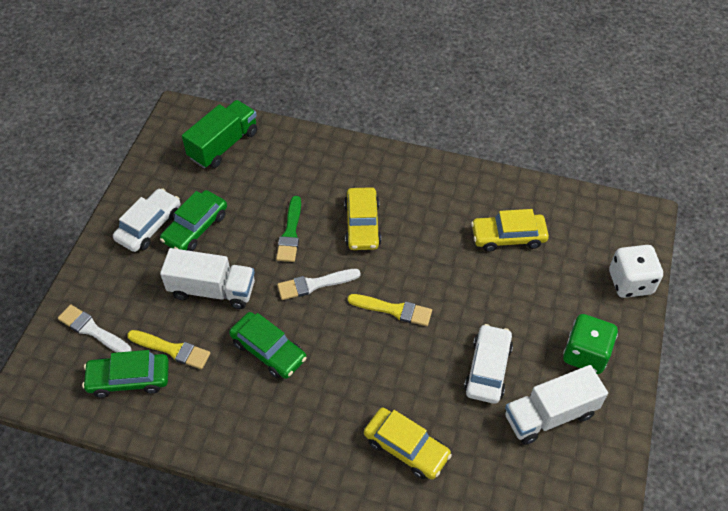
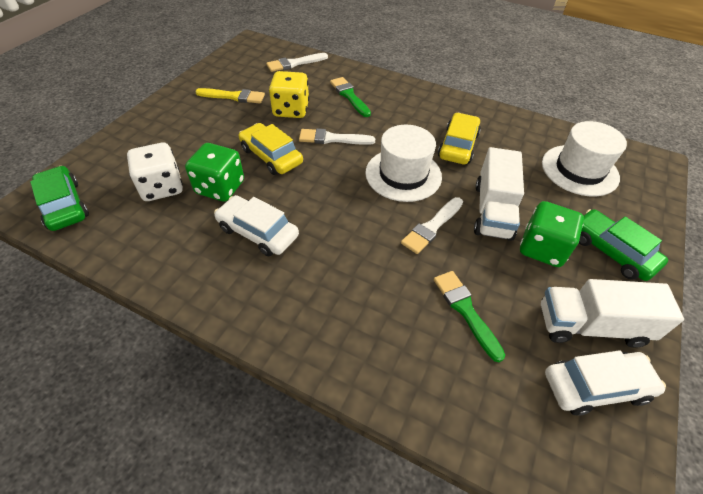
green brush: [276,196,301,262] = 1 -> [330,77,371,117] [434,271,505,362] = 2
green car: [82,350,169,398] [160,190,227,251] [229,312,307,379] = 3 -> [30,166,89,231] [579,209,668,281] = 2
green dice: [563,314,618,374] = 1 -> [185,143,244,202] [520,201,584,267] = 2
green truck: [182,100,258,168] = 1 -> none = 0
white brush: [58,304,131,352] [277,269,361,300] = 2 -> [266,53,328,72] [299,128,375,145] [401,197,463,254] = 3
white hat: none = 0 -> [365,125,442,202] [542,121,627,196] = 2
yellow brush: [127,330,211,369] [347,294,432,326] = 2 -> [195,88,265,103] = 1
yellow car: [344,187,381,250] [364,408,452,480] [471,209,549,252] = 3 -> [239,123,303,175] [438,113,481,164] = 2
yellow dice: none = 0 -> [269,71,309,118] = 1

